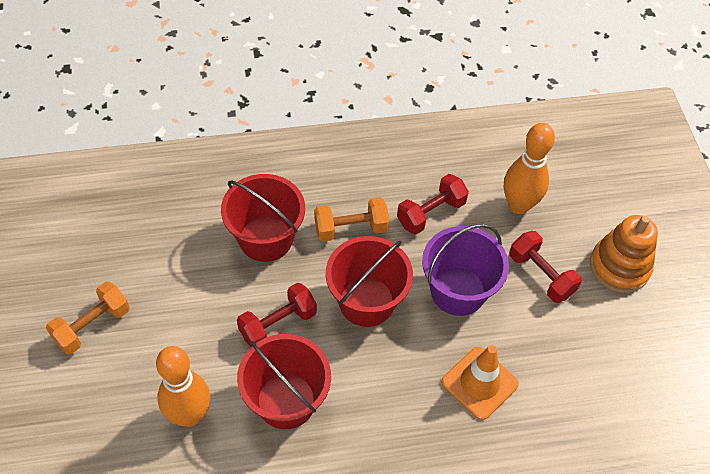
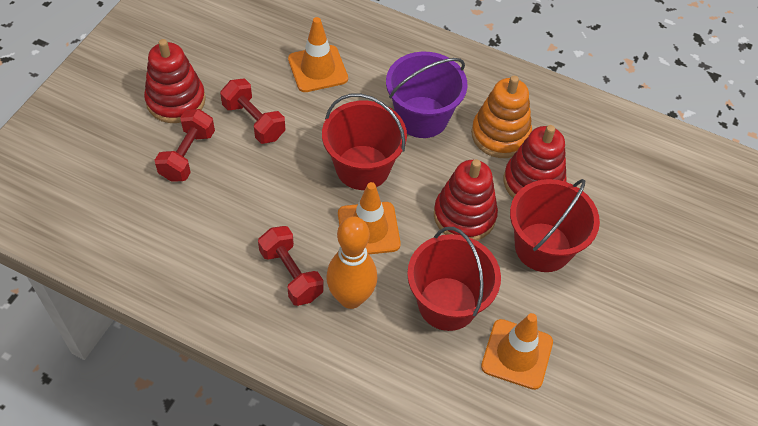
orange bowling pin: [156,346,210,427] [504,123,555,214] = 2 -> [326,216,377,309] = 1
orange dumbbell: [46,281,130,354] [314,197,389,242] = 2 -> none = 0
orange traffic cone: [441,345,519,420] = 1 -> [288,17,348,92] [338,182,401,254] [481,313,553,390] = 3
red stacking toy: none = 0 -> [144,39,206,123] [434,159,498,241] [504,125,567,199] = 3

